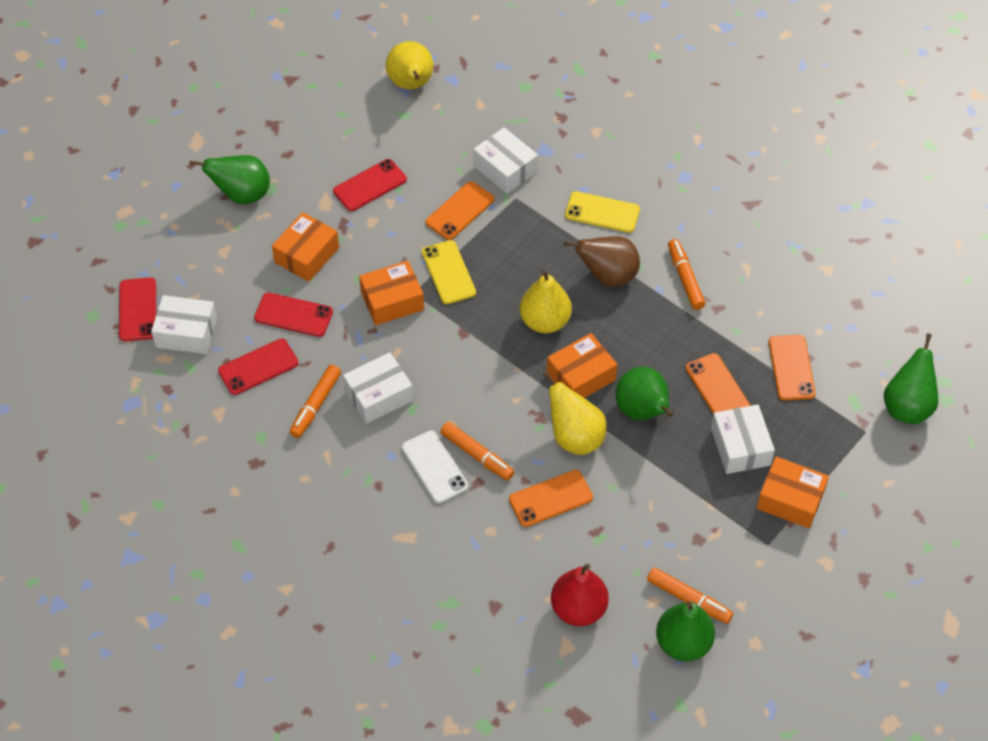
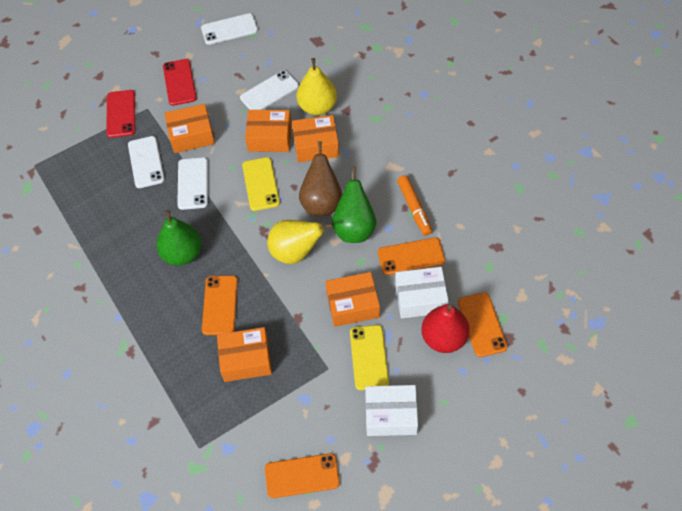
green pear: [190,155,270,204] [615,367,673,420] [656,601,715,661] [884,333,938,424] = 4 -> [156,210,202,266] [332,167,376,243] = 2
orange box: [272,212,339,282] [359,261,424,325] [547,333,617,398] [757,456,829,528] = 4 -> [164,104,215,153] [217,327,272,382] [245,110,292,152] [292,115,339,162] [325,272,380,327] = 5
orange marker: [290,365,341,438] [440,422,514,481] [647,567,733,624] [668,239,705,310] = 4 -> [397,175,432,236] = 1
red phone: [119,278,156,341] [218,338,299,395] [254,292,333,337] [333,159,407,211] = 4 -> [106,90,135,138] [163,59,197,106] = 2
white box: [151,295,217,354] [343,352,413,424] [473,127,538,194] [711,404,775,474] = 4 -> [365,385,418,436] [395,267,449,319] = 2
white phone: [402,430,468,504] = 1 -> [128,136,165,188] [177,157,208,210] [201,13,258,45] [240,70,299,110] = 4
yellow pear: [386,41,433,89] [520,270,572,333] [543,371,606,455] = 3 -> [267,220,333,264] [296,58,337,115] = 2

